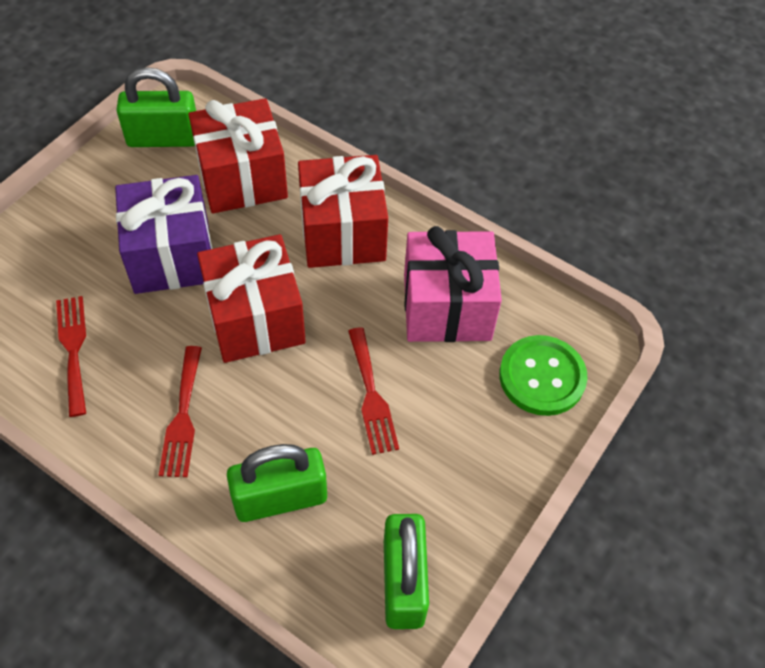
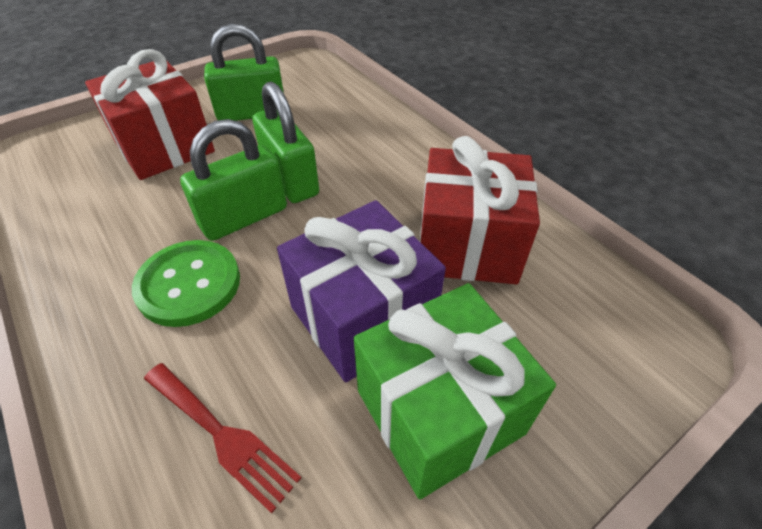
green gift: none = 0 -> [354,283,556,499] = 1
pink gift: [404,226,502,342] = 1 -> none = 0
red fork: [56,296,86,417] [159,346,202,477] [348,327,399,455] = 3 -> [144,363,301,514] = 1
red gift: [188,98,288,214] [197,234,306,363] [298,155,388,268] = 3 -> [85,49,215,180] [420,136,540,284] = 2

